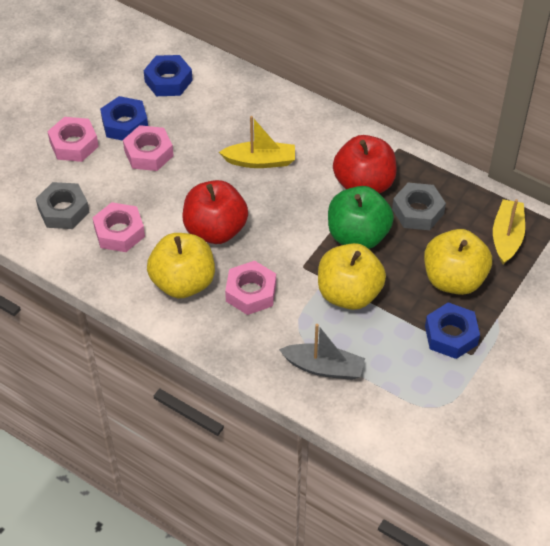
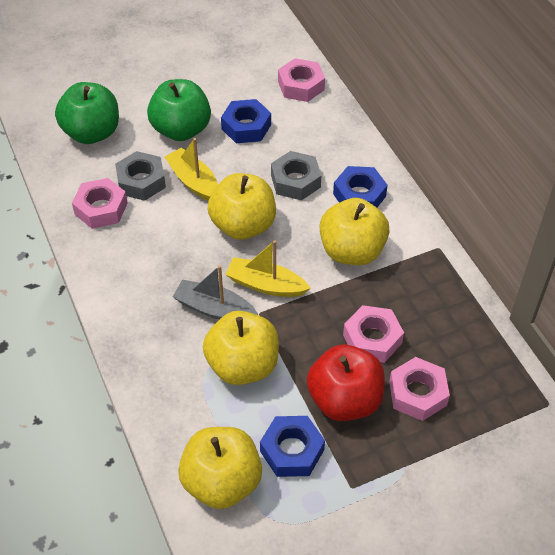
green apple: [328,186,394,249] = 1 -> [55,82,119,144] [147,79,211,141] = 2
red apple: [182,180,248,244] [333,135,397,193] = 2 -> [307,345,385,421] = 1
yellow apple: [147,233,215,298] [318,243,386,310] [424,229,492,295] = 3 -> [178,427,262,509] [203,311,279,385] [208,173,276,240] [320,198,390,265] = 4

